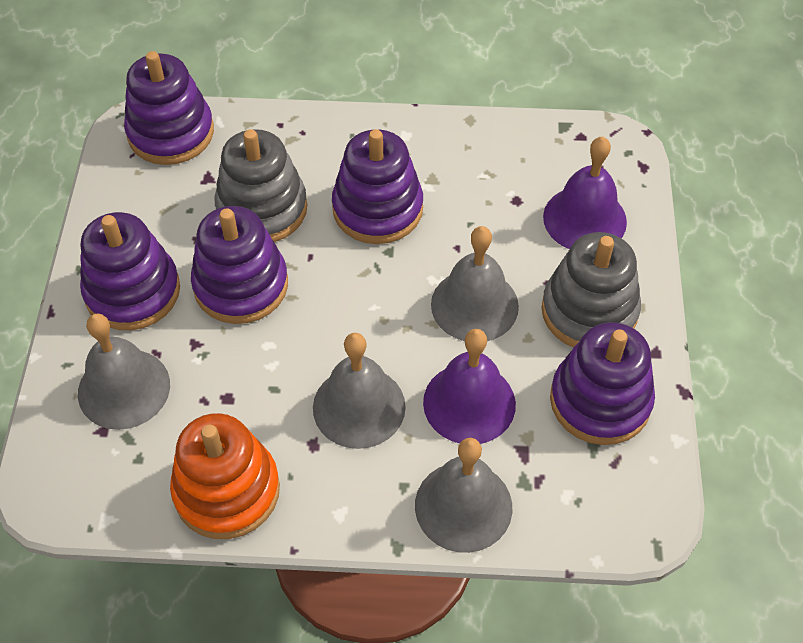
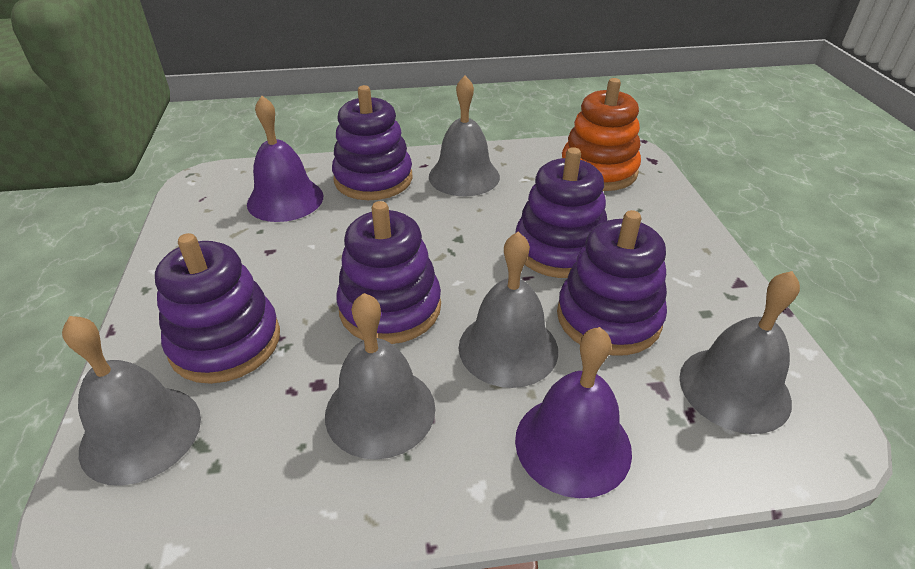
grey bell: [78,314,170,430] [313,333,406,449] [415,438,512,553] [431,226,519,341] = 4 -> [62,316,201,486] [325,293,435,460] [429,75,500,196] [459,232,558,388] [679,271,800,434] = 5
grey stacking toy: [214,129,307,242] [542,232,641,347] = 2 -> none = 0

